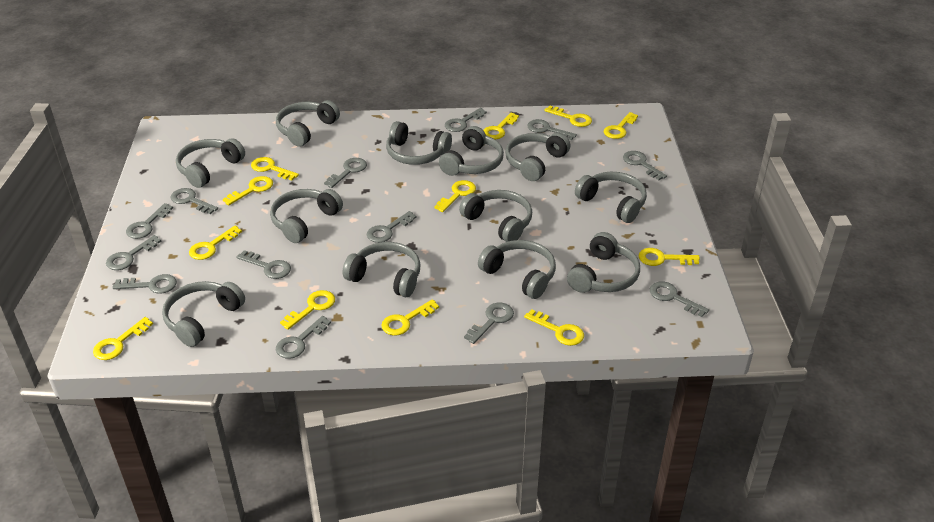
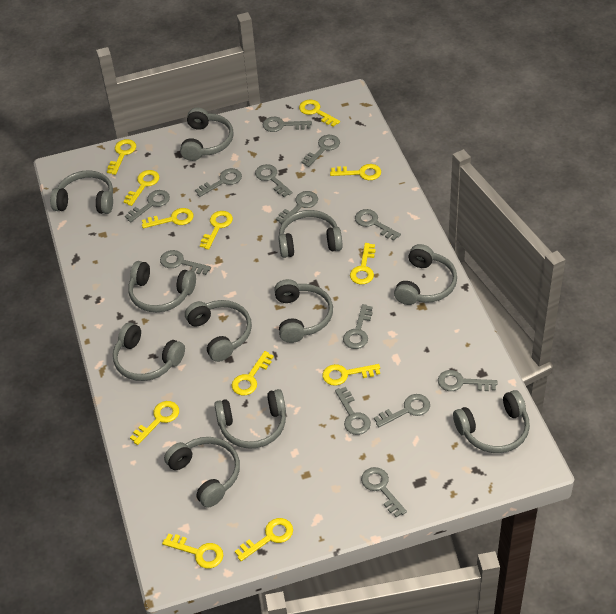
grey headphones: [162,281,245,347] [176,138,245,188] [270,189,343,243] [276,100,340,147] [343,242,420,297] [386,121,452,165] [439,126,504,176] [459,190,532,242] [478,240,556,299] [505,133,570,181] [567,232,640,293] [575,172,647,223] = 12 -> [50,170,113,214] [113,322,185,381] [128,261,196,312] [164,437,240,508] [180,107,233,161] [185,300,252,362] [214,389,286,449] [274,279,333,343] [278,210,343,258] [394,244,457,305] [453,390,530,453] = 11

